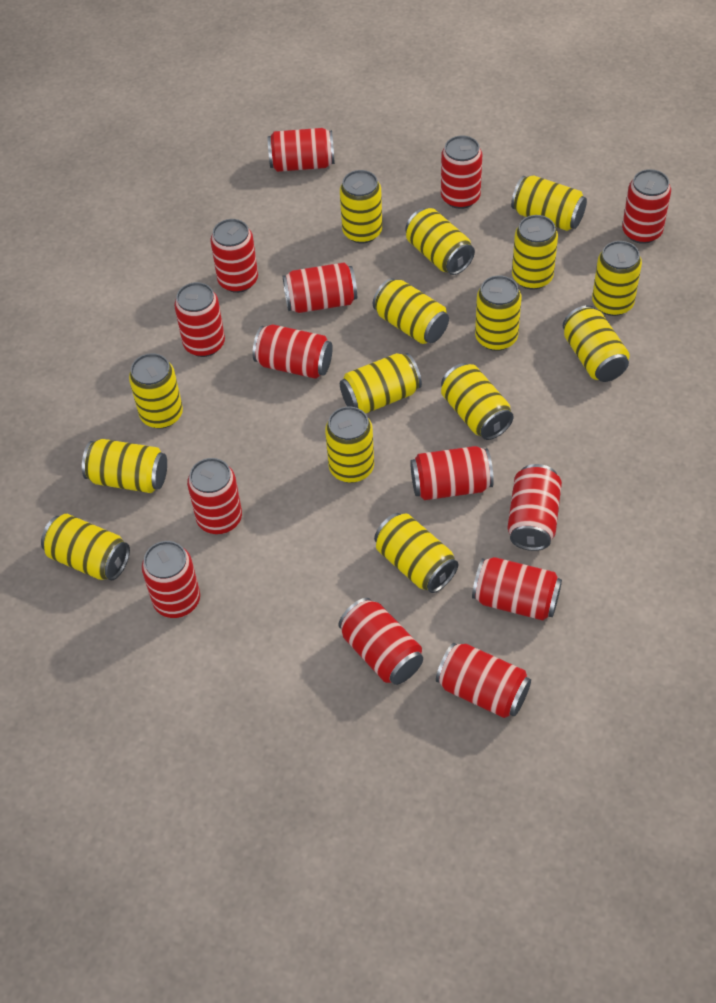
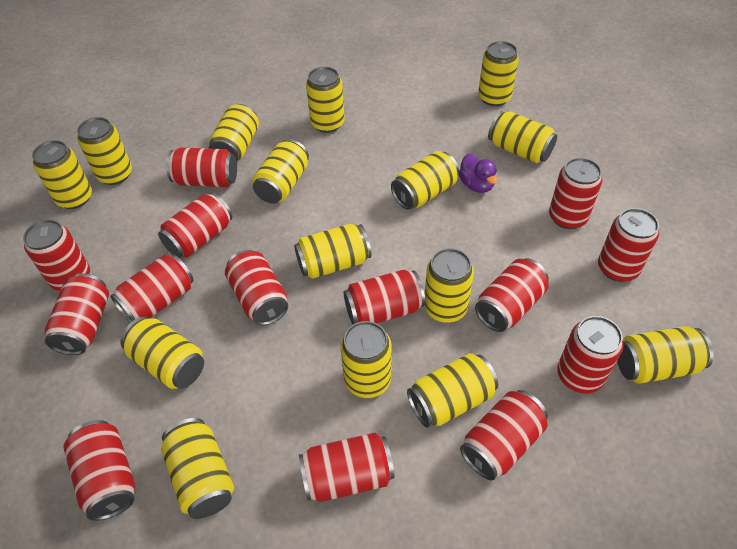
purple duck: none = 0 -> [459,154,498,193] = 1

